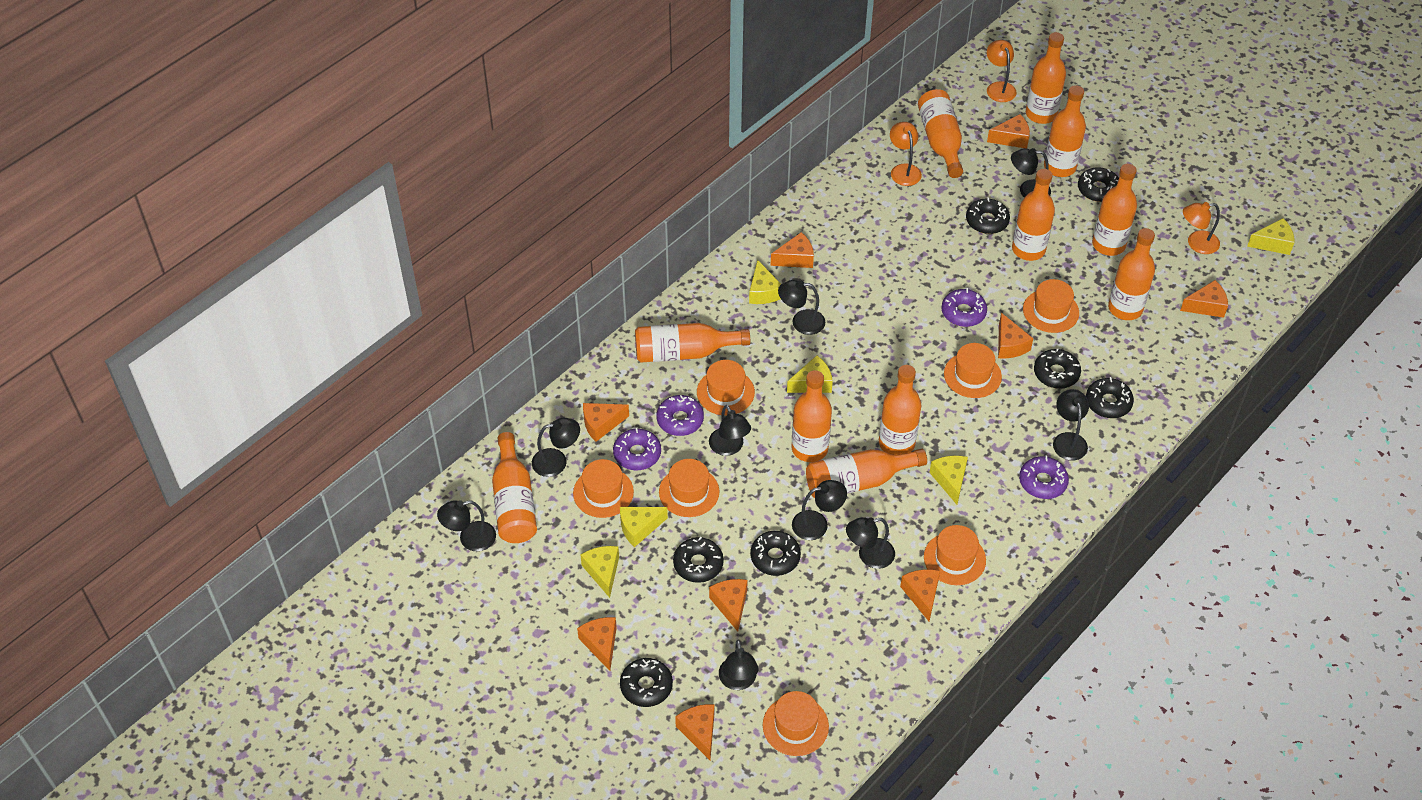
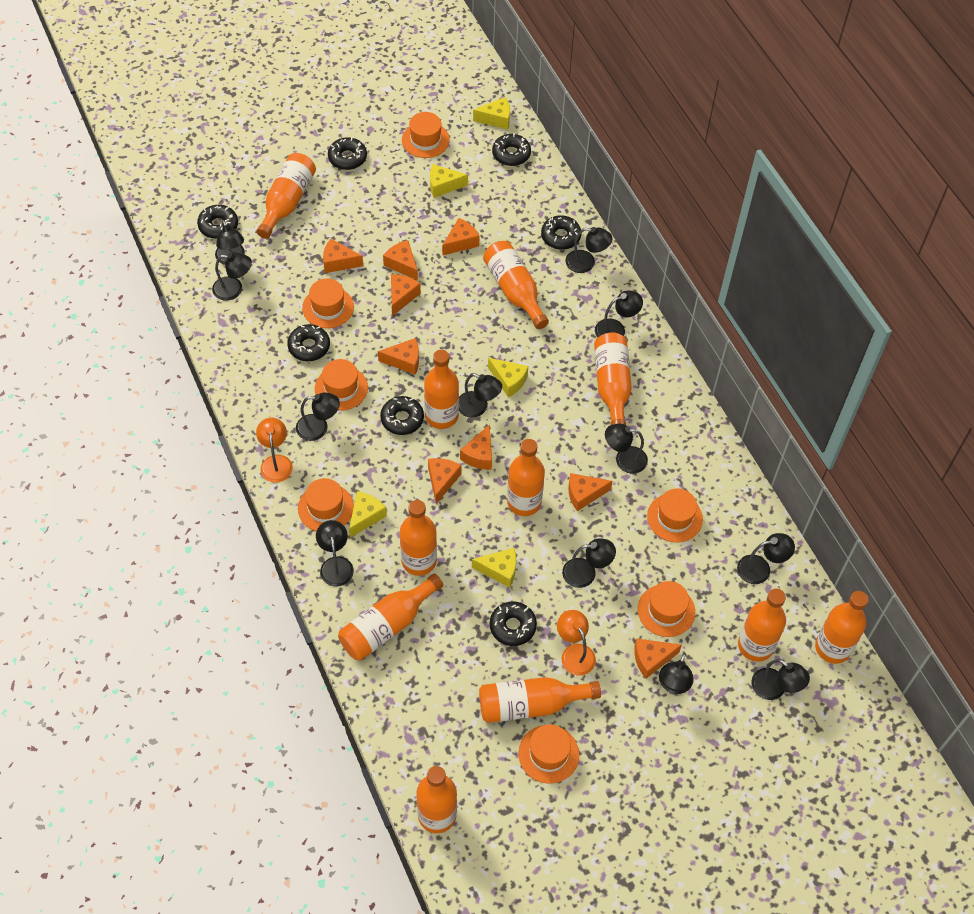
black lamp: [437,500,496,551] [532,418,580,477] [709,405,751,456] [719,640,759,690] [778,280,825,335] [792,480,847,540] [846,517,895,569] [1011,148,1051,198] [1053,389,1089,461] = 9 -> [212,253,252,301] [215,220,245,265] [296,392,340,441] [316,520,354,586] [459,373,502,418] [562,538,616,588] [565,227,612,273] [595,290,643,337] [605,424,648,474] [659,653,694,694] [737,533,795,584] [751,659,810,700] = 12
orange lamp: [890,122,922,186] [987,40,1016,102] [1183,202,1220,254] = 3 -> [256,418,293,482] [557,610,596,676] = 2
purple donut: [613,428,661,470] [656,395,704,436] [942,288,987,327] [1019,456,1069,499] = 4 -> none = 0
yellow cheese: [580,546,619,598] [620,507,668,547] [749,260,781,304] [787,355,833,393] [929,456,968,505] [1247,218,1294,255] = 6 -> [349,491,387,538] [430,164,468,198] [472,548,516,588] [473,97,510,129] [488,358,528,397] = 5

